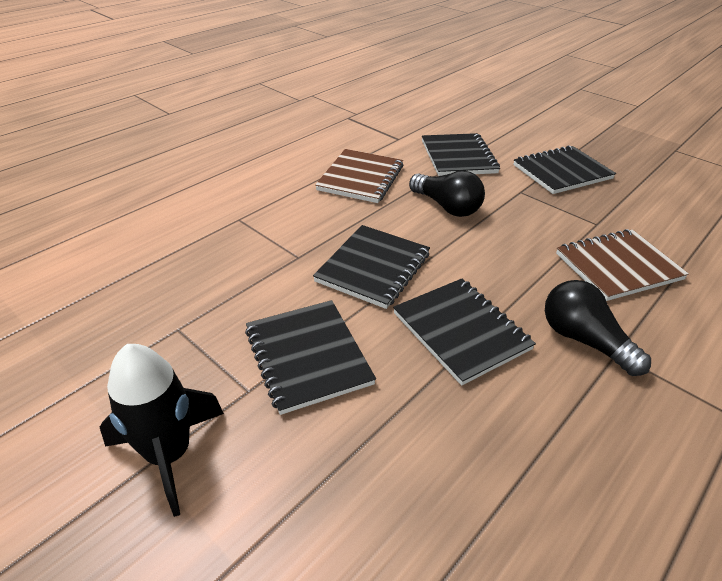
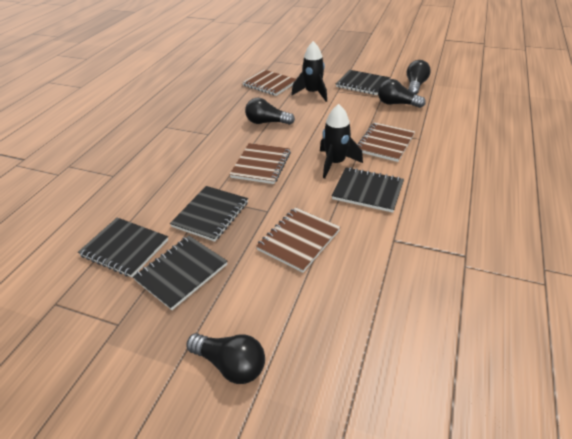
black light bulb: [409,171,485,217] [545,280,651,376] = 2 -> [187,333,265,384] [245,98,295,125] [378,79,426,108] [407,60,431,95] = 4
black rocket: [100,344,224,517] = 1 -> [292,41,327,102] [320,104,363,179] = 2
brown notebook: [315,149,403,203] [556,229,689,301] = 2 -> [229,143,291,184] [242,70,296,96] [256,207,340,273] [357,122,415,162] = 4

